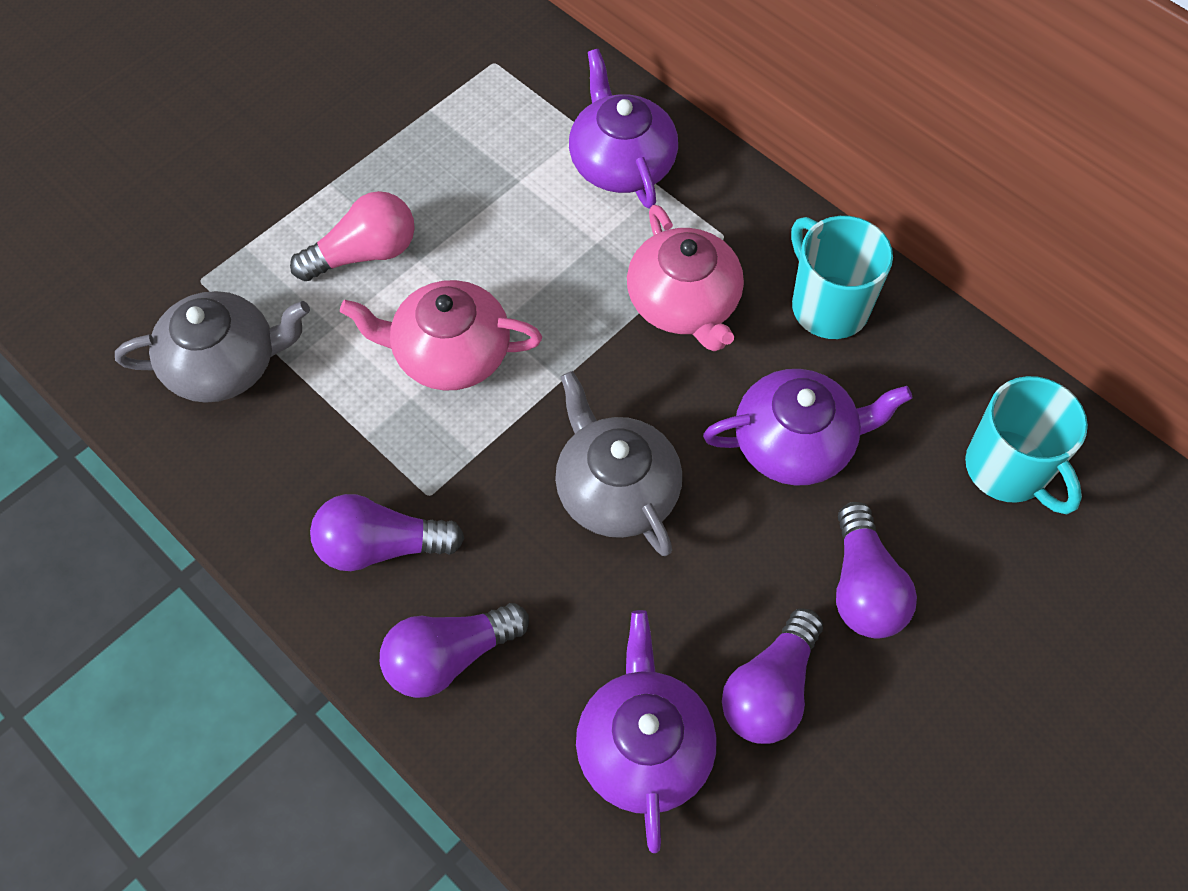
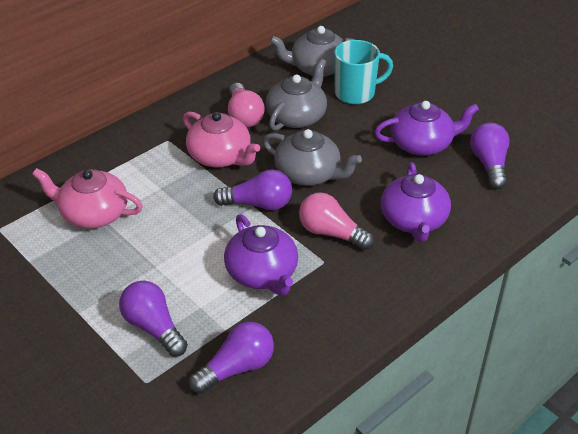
grey teapot: [115,291,310,403] [555,371,682,556] = 2 -> [263,129,362,186] [266,59,327,131] [270,26,355,77] = 3
pink light bulb: [290,191,415,281] = 1 -> [228,83,265,127] [299,192,374,250] = 2
turquoise mug: [791,216,893,339] [965,376,1088,514] = 2 -> [334,40,393,104] = 1

